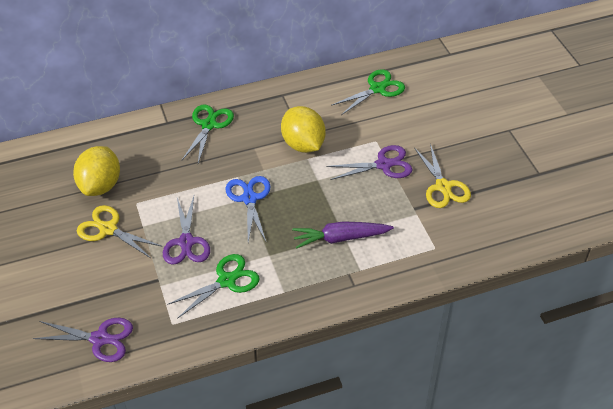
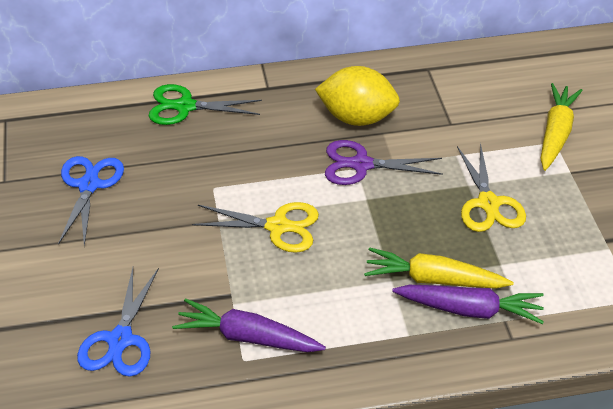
blue scissors: [225,176,271,242] = 1 -> [58,156,124,246] [77,268,159,377] = 2
green scissors: [167,254,260,319] [182,104,234,163] [331,69,405,115] = 3 -> [149,84,262,125] = 1
purple carrot: [292,221,394,249] = 1 -> [172,298,326,352] [392,285,544,324] = 2
purple scissors: [33,318,133,362] [163,196,210,264] [326,145,413,180] = 3 -> [325,140,443,185] = 1
yellow carrot: none = 0 -> [364,247,514,289] [541,83,583,171] = 2
yellow lemon: [73,146,120,196] [281,106,326,153] = 2 -> [315,66,400,126] = 1

